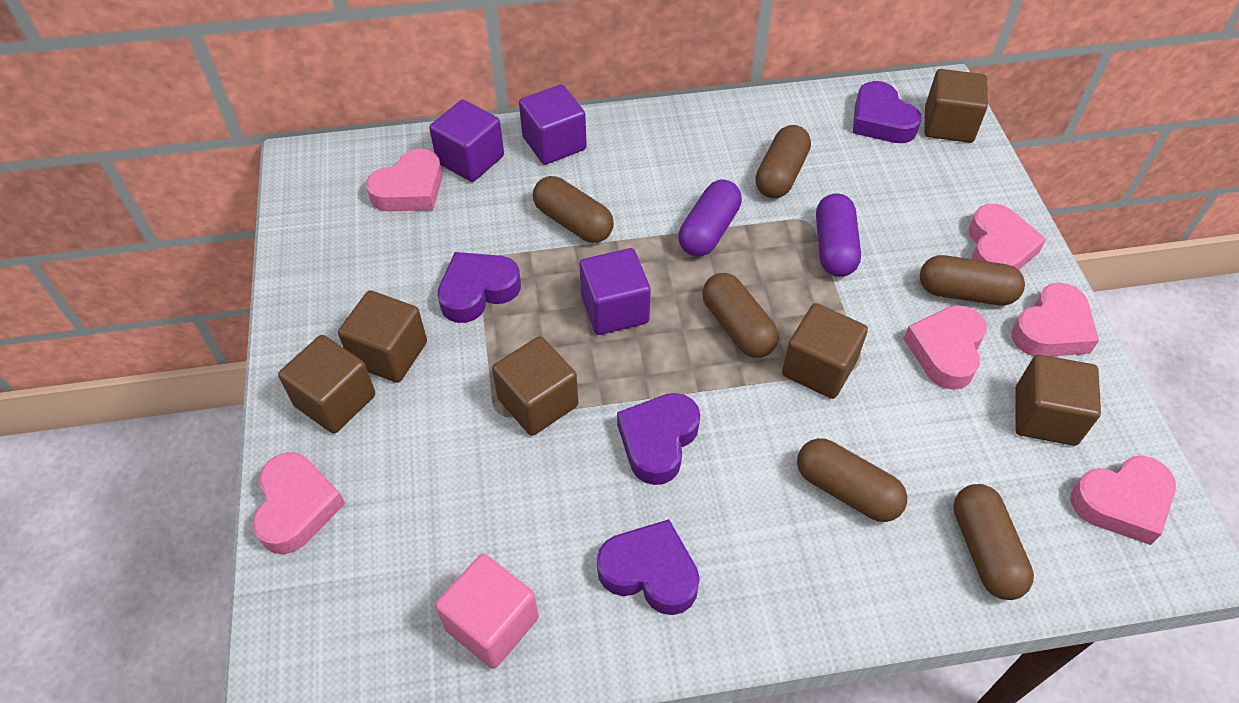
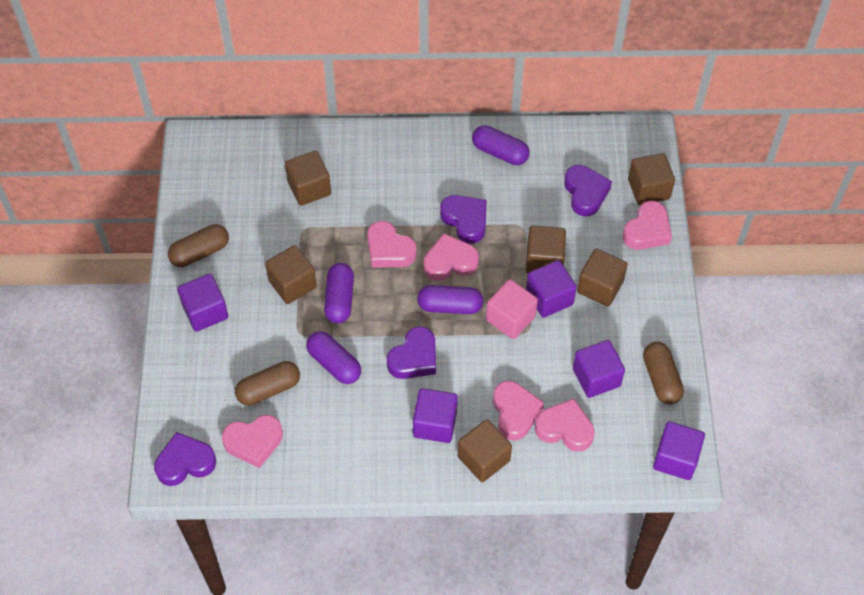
brown capsule: [533,176,614,243] [702,273,779,358] [755,125,811,198] [797,438,907,522] [920,255,1025,305] [953,484,1034,600] = 6 -> [168,224,229,267] [235,361,300,405] [643,342,684,404] = 3
purple capsule: [678,180,742,256] [816,193,861,277] = 2 -> [306,331,361,384] [324,263,354,323] [417,285,483,314] [472,125,530,165] = 4
purple cube: [429,100,504,182] [519,84,587,165] [579,248,651,335] = 3 -> [177,274,228,332] [413,388,458,443] [526,260,577,318] [573,340,625,398] [653,421,705,480] = 5

